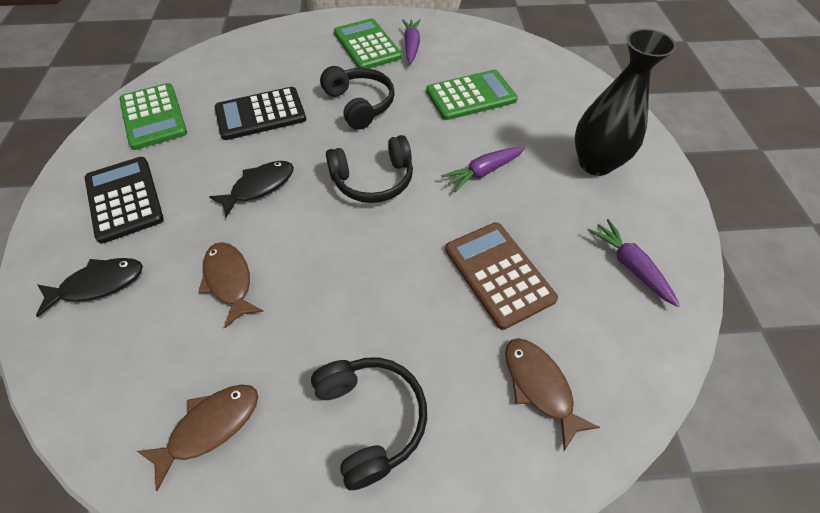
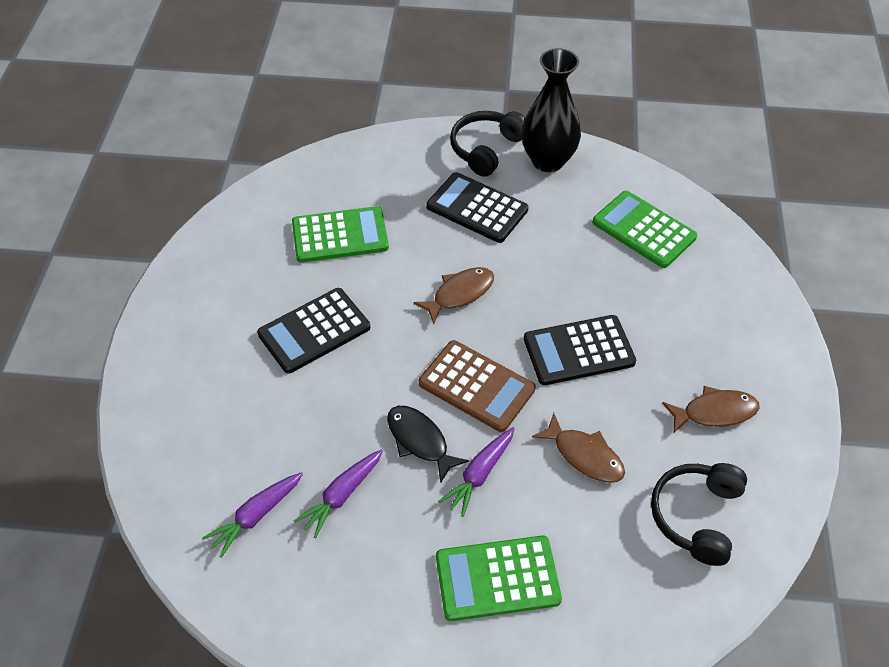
black calculator: [85,157,164,244] [215,87,306,140] = 2 -> [257,288,370,374] [426,172,528,243] [524,315,636,385] = 3
black fish: [36,258,143,317] [209,161,294,217] = 2 -> [387,406,469,483] = 1
black headphones: [311,357,427,490] [320,66,395,130] [326,135,413,203] = 3 -> [450,111,526,177] [651,463,747,566] = 2

